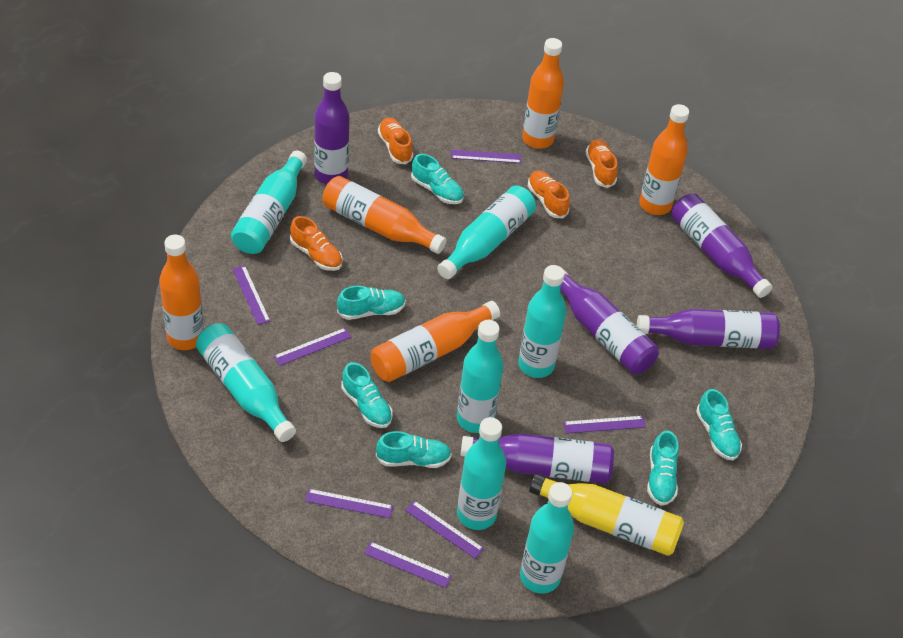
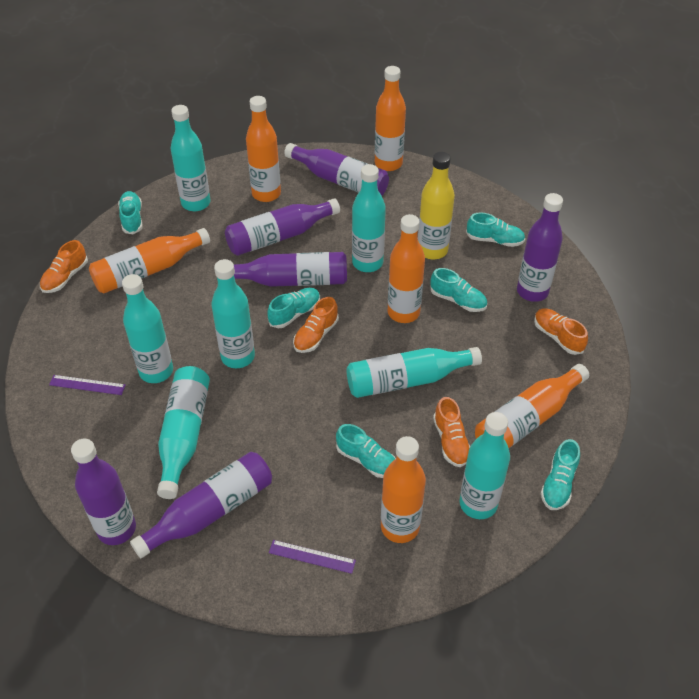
orange bottle: [159,235,204,350] [322,176,446,254] [370,301,500,382] [522,38,564,149] [639,104,689,215] = 5 -> [89,228,210,293] [246,96,281,202] [375,66,406,171] [381,436,426,543] [388,214,425,323] [475,364,589,448] = 6
purple bottle: [314,72,349,185] [460,433,614,484] [560,268,659,374] [637,309,780,349] [671,194,773,298] = 5 -> [71,439,136,545] [130,452,272,558] [225,198,340,256] [234,252,347,287] [284,143,389,196] [517,193,563,302] = 6
purple ruler: [233,265,270,325] [274,328,351,366] [305,489,393,518] [364,541,452,588] [405,500,484,559] [451,150,521,163] [563,416,646,434] = 7 -> [49,375,126,395] [269,540,356,574] = 2

